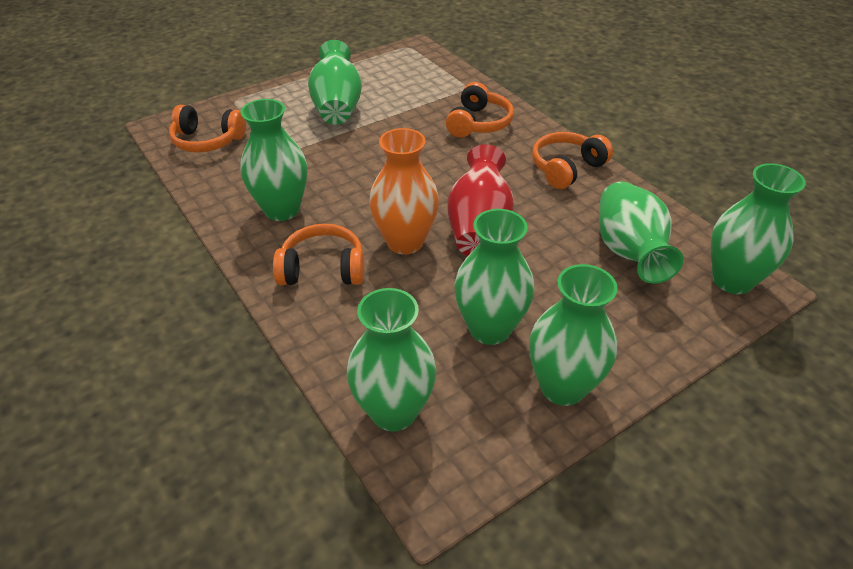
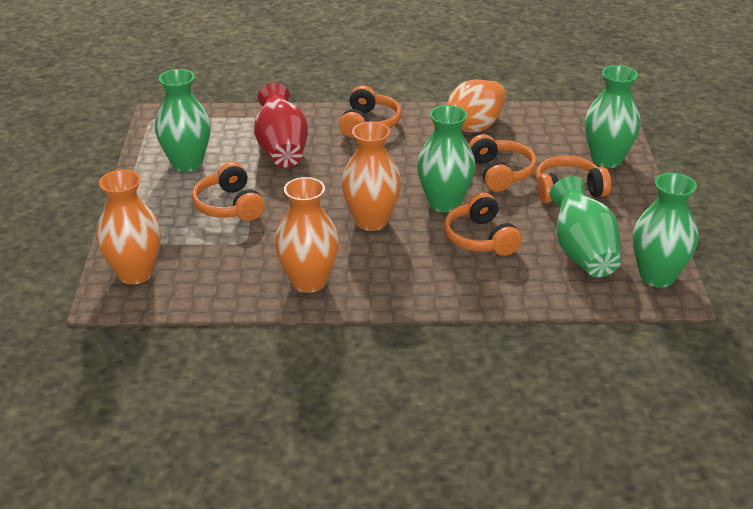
green vase: [240,99,307,221] [308,40,362,125] [347,288,437,432] [454,209,534,345] [529,264,618,406] [599,181,683,284] [711,163,806,294] = 7 -> [155,69,211,172] [417,105,475,213] [550,176,621,277] [585,65,641,168] [633,172,698,288] = 5
orange headphones: [169,104,246,152] [273,224,364,285] [446,82,514,138] [532,132,613,189] = 4 -> [192,162,265,221] [339,86,402,138] [444,192,522,256] [469,134,537,192] [536,156,611,203] = 5
orange vase: [369,128,439,255] = 1 -> [96,170,161,284] [275,177,339,293] [341,122,401,231] [432,80,506,133] = 4

